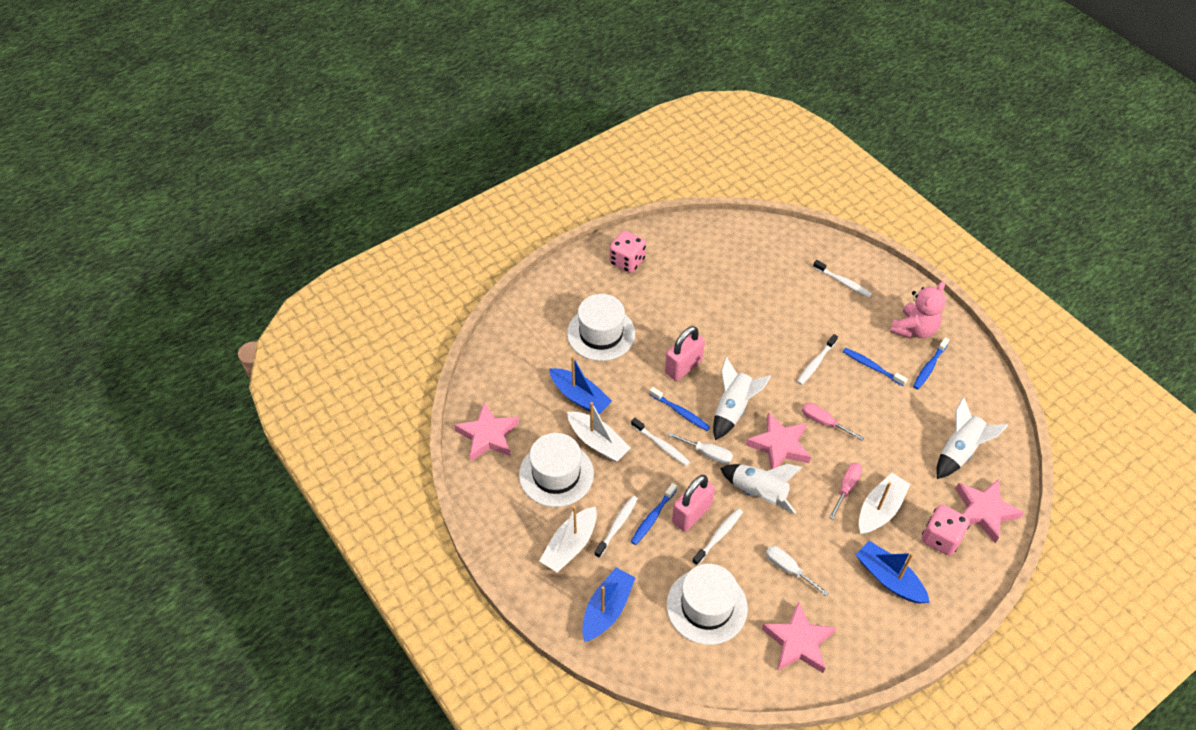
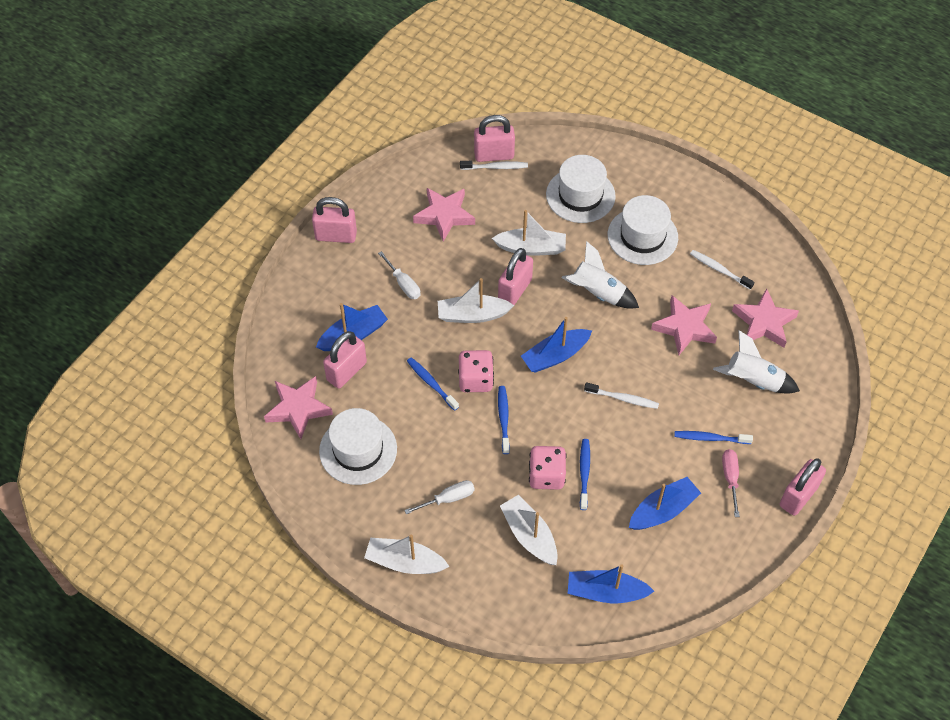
blue boat: [549,356,612,414] [582,568,636,642] [855,541,930,604] = 3 -> [316,303,388,351] [521,317,592,373] [568,564,654,603] [629,477,701,530] = 4
pink padlock: [665,326,705,381] [672,475,715,532] = 2 -> [312,197,357,243] [323,331,367,389] [474,115,515,162] [498,248,533,305] [780,459,826,516] = 5
pink screwdriver: [802,403,864,441] [829,462,862,520] = 2 -> [722,449,740,517] = 1
pink teddy bear: [890,282,946,338] = 1 -> none = 0
white boat: [539,506,597,573] [567,402,631,462] [859,473,911,534] = 3 -> [364,535,450,574] [438,278,514,323] [492,210,566,256] [500,495,558,565] = 4
white rocket: [713,357,771,440] [720,464,802,514] [936,397,1008,479] = 3 -> [561,241,639,309] [713,330,800,393] = 2
white toothbrush: [594,496,638,558] [631,418,690,466] [692,508,743,565] [797,334,838,385] [813,260,872,298] = 5 -> [460,161,528,170] [584,382,659,409] [690,250,755,290] = 3

